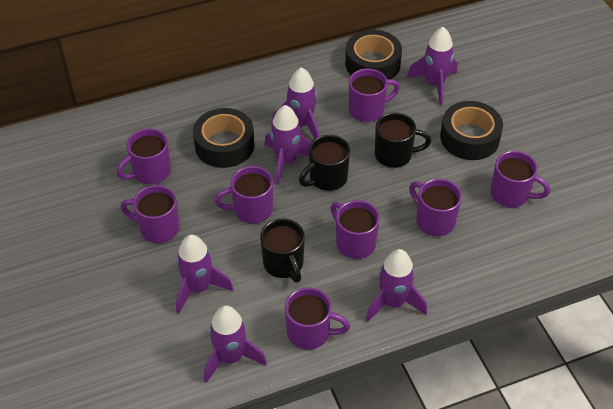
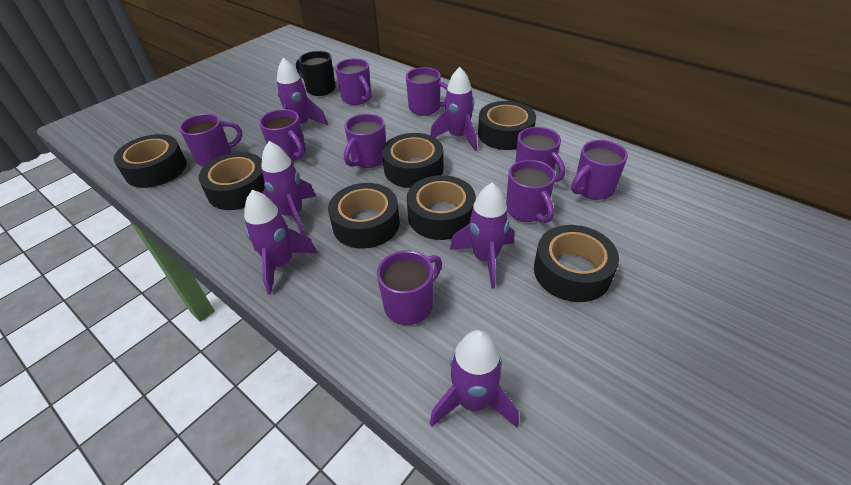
black mug: [260,219,305,283] [299,135,350,191] [375,113,431,168] = 3 -> [296,51,336,96] = 1
black tape: [193,108,254,168] [345,30,402,79] [440,101,503,160] = 3 -> [114,134,187,188] [198,152,265,210] [328,183,400,249] [382,133,444,188] [407,175,476,240] [478,101,536,150] [534,225,619,302] = 7
purple mug: [117,128,171,184] [120,185,179,243] [214,166,273,223] [285,287,350,350] [331,200,380,259] [349,69,400,122] [409,178,462,236] [491,151,550,208] = 8 -> [179,114,242,166] [259,109,306,161] [335,58,371,105] [344,114,386,168] [377,250,442,325] [406,67,448,116] [506,160,556,223] [515,127,565,182] [571,140,628,200] = 9

